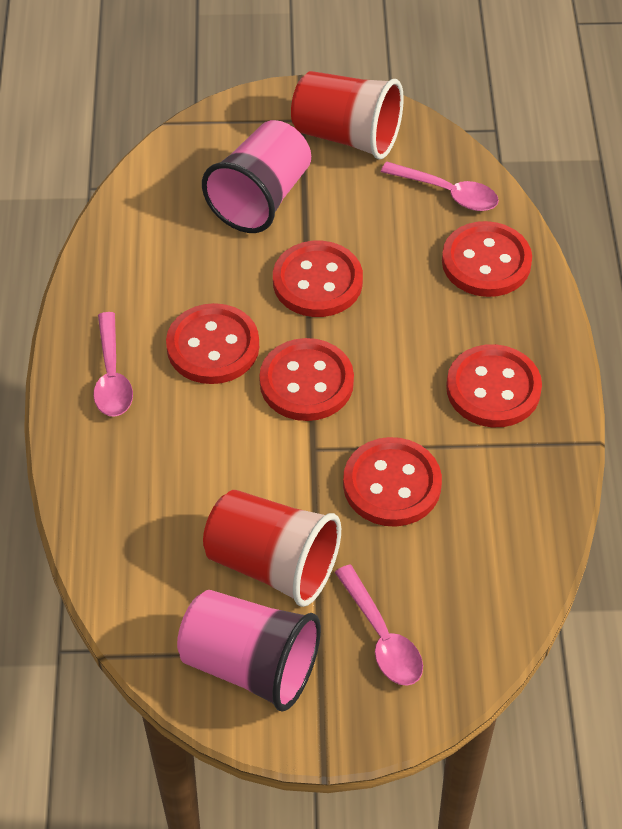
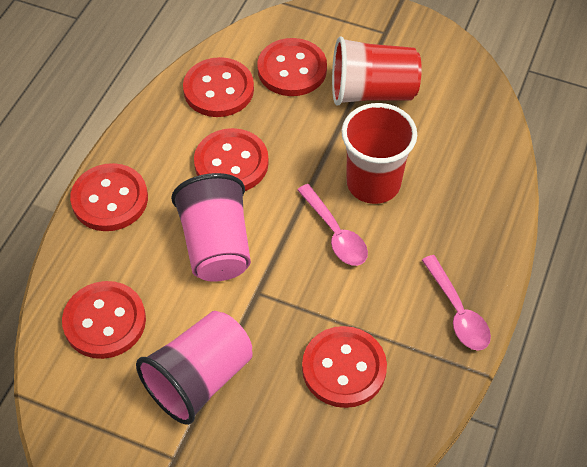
pink spoon: [93,312,133,416] [335,564,423,686] [381,162,499,211] = 3 -> [297,184,368,266] [422,255,491,351] = 2

